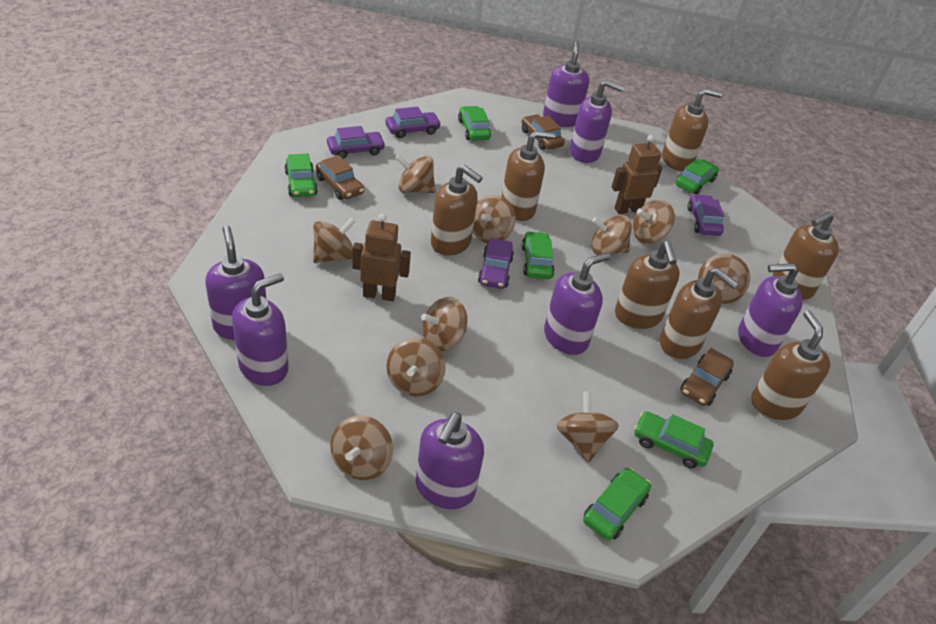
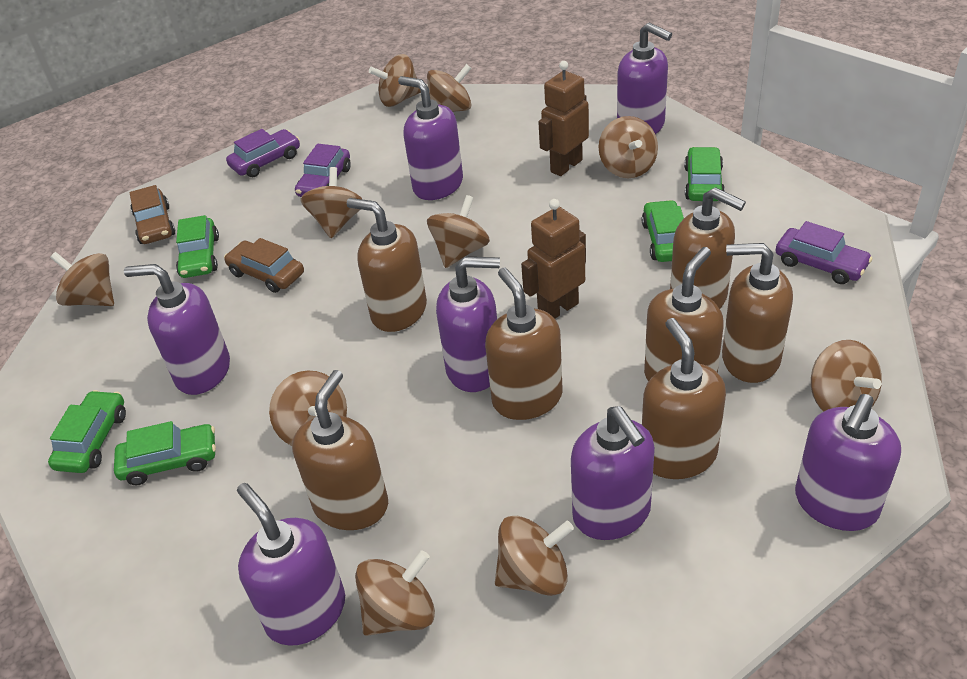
brown car: [316,155,364,200] [521,114,565,150] [680,348,734,406] = 3 -> [129,185,175,244] [224,238,304,293] = 2
green car: [284,154,318,197] [458,106,491,141] [522,231,555,279] [583,468,651,540] [634,411,714,469] [676,159,719,195] = 6 -> [48,390,126,473] [114,421,216,485] [176,215,219,278] [642,200,684,262] [684,147,725,201] = 5
purple car: [327,126,386,159] [385,107,441,138] [478,238,514,289] [687,194,724,236] = 4 -> [226,129,300,177] [295,144,351,197] [776,221,873,284] = 3

